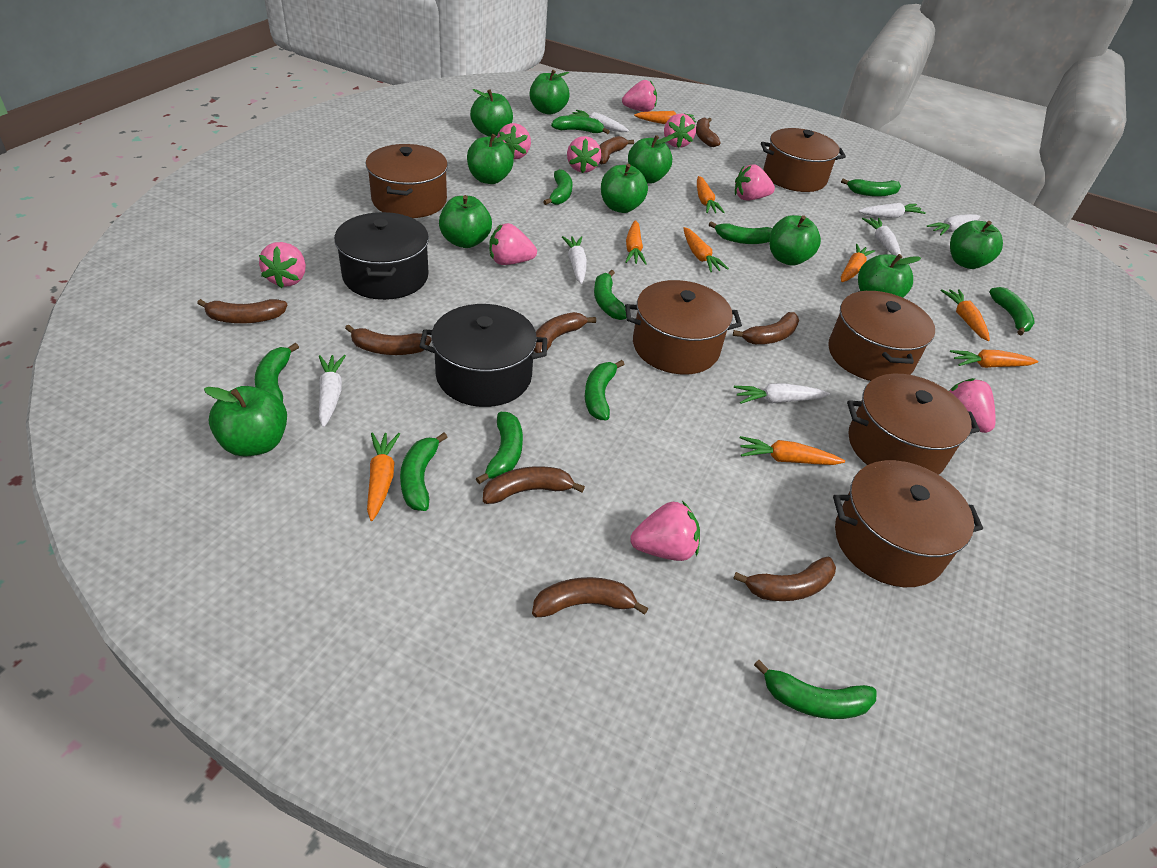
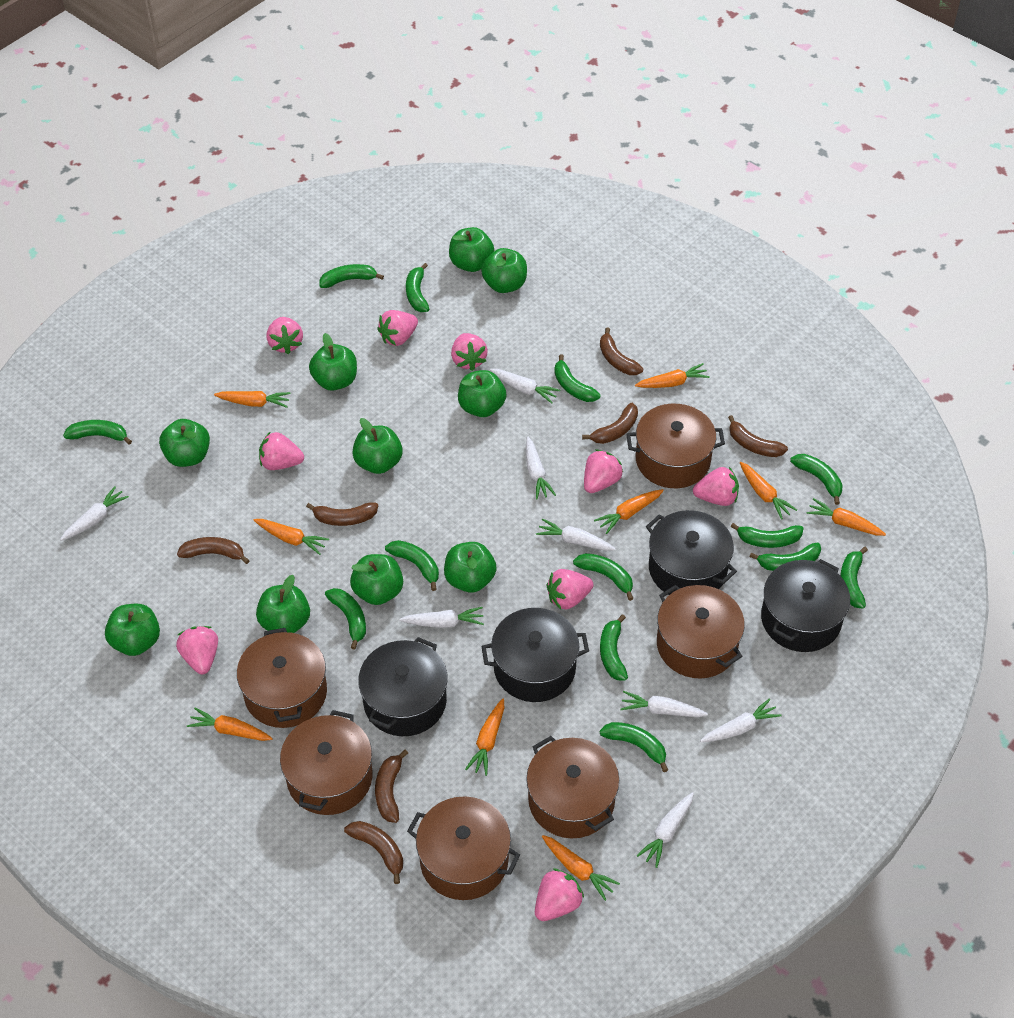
black pot: [334,212,429,300] [419,304,547,407] = 2 -> [358,637,448,736] [481,608,589,702] [646,510,737,595] [761,559,850,652] = 4
brown banana: [197,299,287,323] [345,324,431,355] [483,466,585,504] [532,577,648,617] [534,312,596,353] [599,136,634,165] [696,118,721,147] [733,312,799,344] [733,557,836,601] = 9 -> [177,537,250,564] [306,502,378,526] [344,821,403,884] [375,750,408,823] [582,403,638,444] [600,327,643,375] [728,415,788,457] = 7
green banana: [255,343,299,402] [400,433,448,511] [476,412,523,484] [543,169,573,205] [551,115,610,134] [585,360,625,421] [594,270,627,320] [709,221,772,244] [754,660,877,719] [841,178,901,197] [989,287,1035,336] = 11 -> [63,420,132,445] [319,264,384,288] [325,588,366,650] [385,540,439,591] [406,263,429,312] [554,354,601,402] [573,553,634,601] [600,614,628,681] [600,722,668,772] [730,523,803,548] [749,542,821,571] [790,454,842,505] [840,547,868,609] = 13
white carrot: [319,355,346,427] [562,236,587,284] [570,110,629,132] [734,383,830,404] [859,203,926,218] [862,218,901,256] [927,214,981,235] = 7 -> [60,486,129,541] [400,607,484,628] [490,369,560,404] [526,437,556,499] [536,518,616,551] [620,691,708,717] [636,792,694,868] [700,698,781,742] = 8

